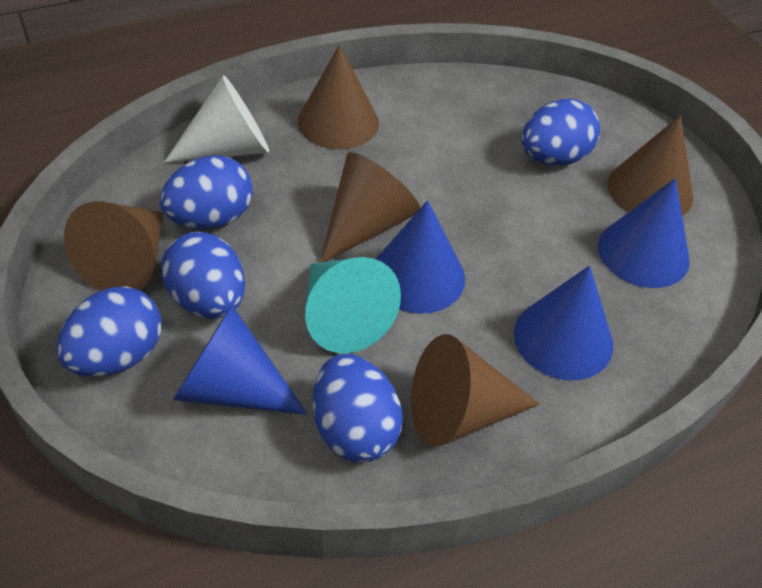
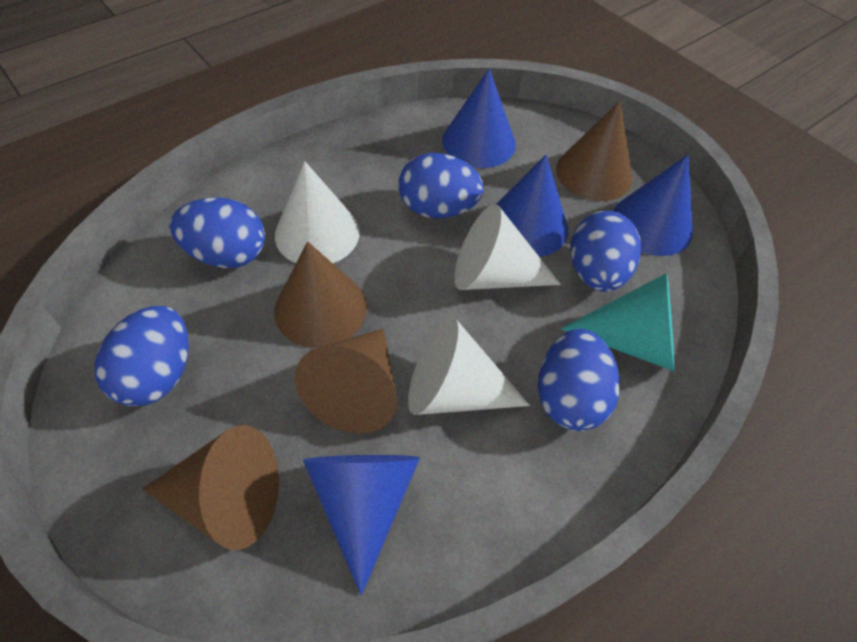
brown cone: [64,201,164,291] [298,45,379,149] [320,152,420,263] [411,334,540,447] [608,115,693,216] = 5 -> [142,425,279,550] [274,242,367,348] [295,329,397,434] [556,101,632,201] = 4
white cone: [164,75,269,163] = 1 -> [275,161,360,263] [408,316,530,415] [454,204,561,290] = 3

